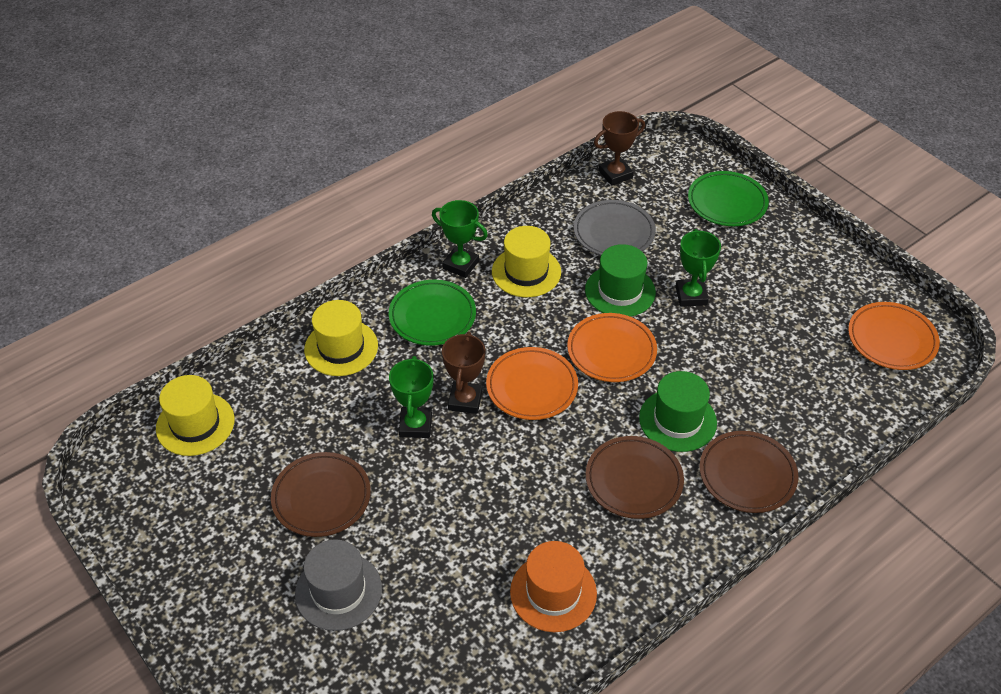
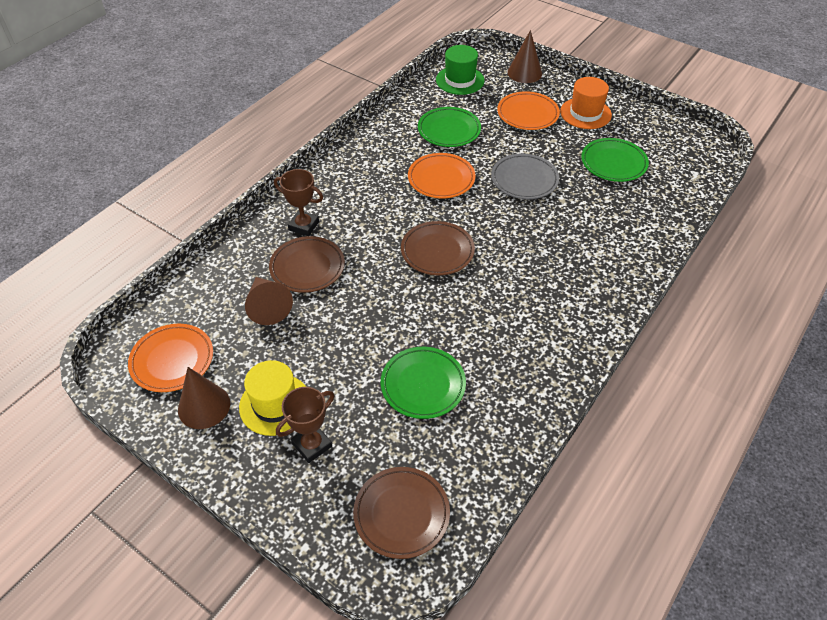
brown cone: none = 0 -> [178,367,230,429] [245,277,293,325] [507,30,542,83] = 3
green hat: [585,244,656,317] [639,371,717,452] = 2 -> [436,45,485,95] = 1
green plate: [389,280,476,346] [688,171,769,226] = 2 -> [381,347,466,419] [418,107,481,147] [581,138,649,182] = 3
green trophy: [389,356,433,438] [432,200,488,278] [676,229,721,307] = 3 -> none = 0
grey hat: [295,539,382,631] = 1 -> none = 0
yellow hat: [156,375,235,456] [304,300,378,376] [492,226,561,297] = 3 -> [239,360,306,436] = 1

